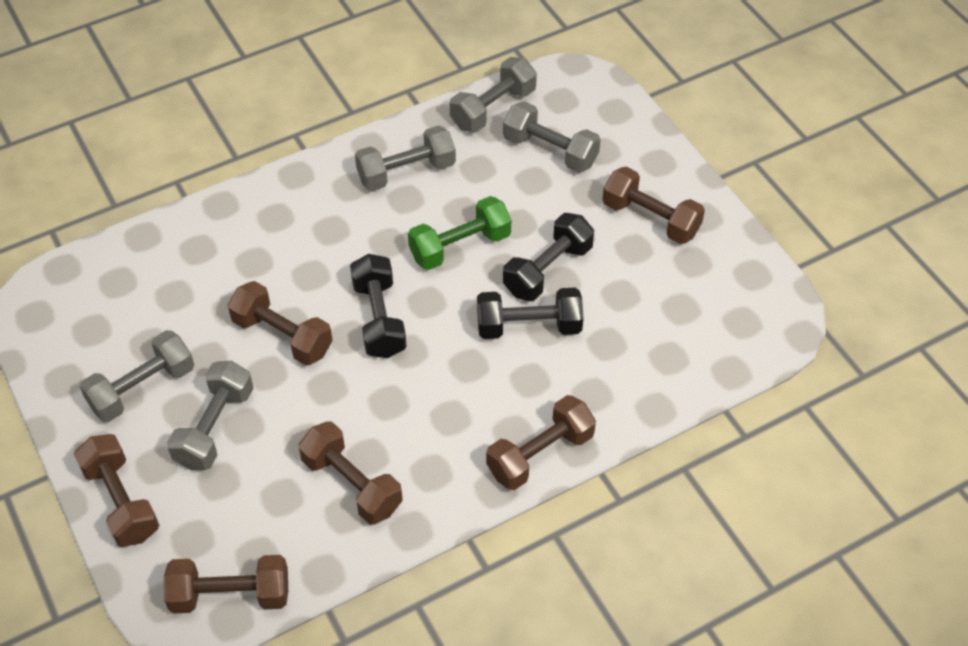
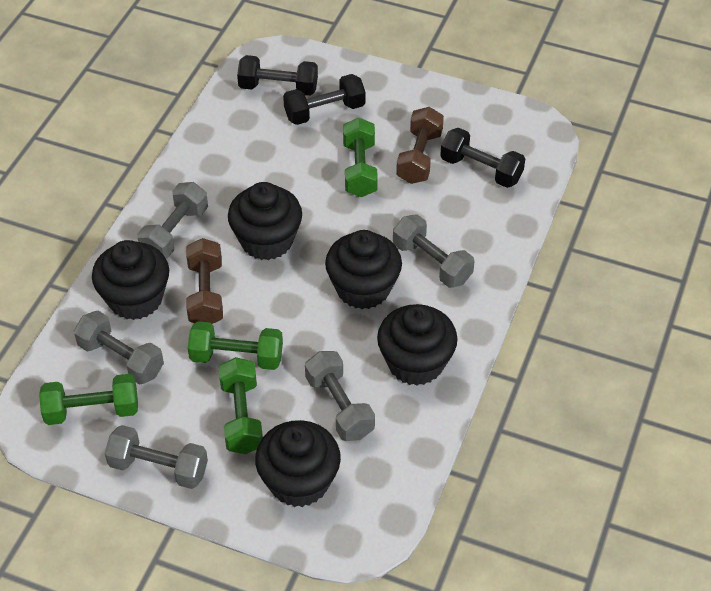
black cupcake: none = 0 -> [92,240,169,320] [228,182,302,260] [255,420,341,507] [325,230,402,309] [377,304,457,386] = 5
brown dumbbell: [74,434,159,547] [164,555,288,614] [228,281,333,365] [298,421,403,524] [486,395,596,490] [602,167,705,244] = 6 -> [186,238,223,324] [396,107,444,184] = 2
green dumbbell: [408,196,511,270] = 1 -> [39,374,138,425] [188,321,283,370] [219,357,263,454] [343,118,378,197] = 4

